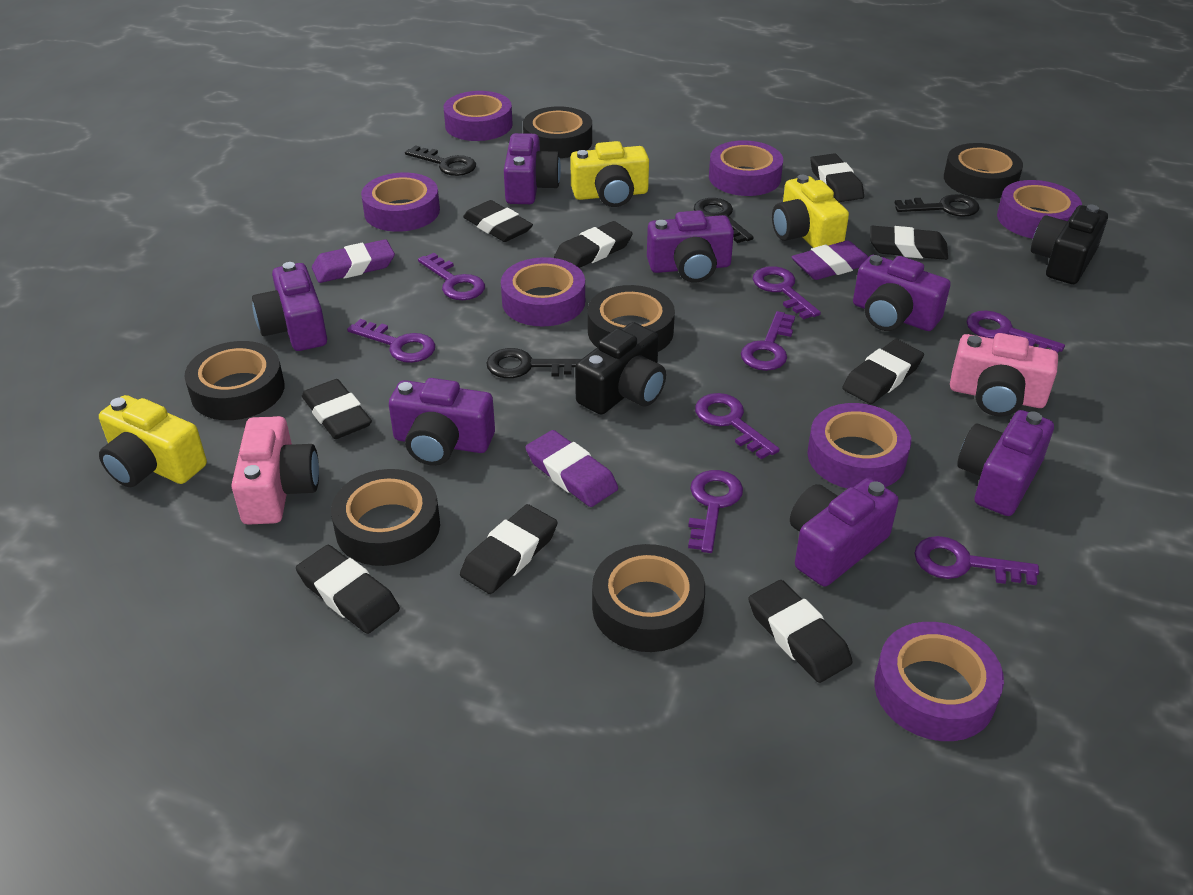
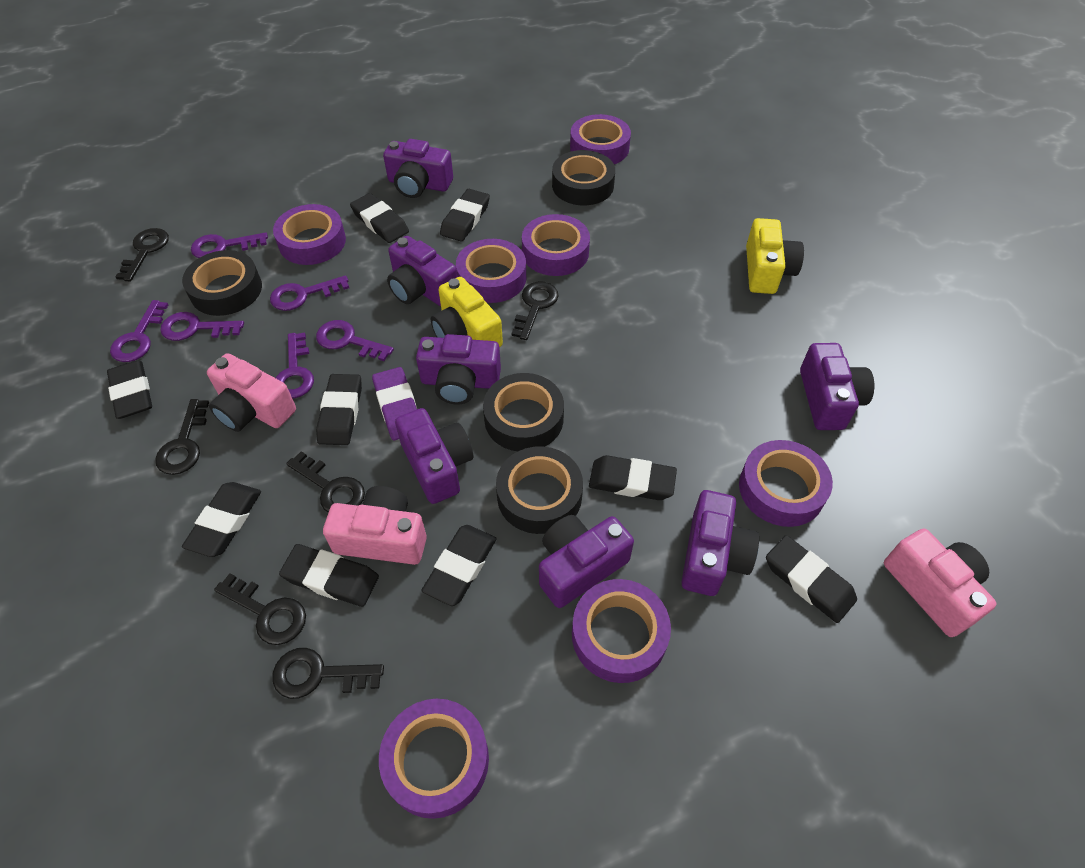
black camera: [575,322,666,415] [1031,204,1108,284] = 2 -> none = 0
black key: [405,145,476,176] [486,348,581,378] [694,198,754,243] [895,194,980,217] = 4 -> [116,228,169,281] [155,399,209,475] [214,573,306,645] [272,648,384,699] [286,451,365,513] [511,281,558,340] = 6
black tape: [184,341,284,420] [331,469,440,566] [523,107,592,158] [588,285,675,352] [592,544,705,652] [944,143,1023,199] = 6 -> [182,250,262,316] [483,373,564,451] [496,446,583,534] [552,150,615,205] = 4
pink camera: [231,416,319,525] [950,333,1058,417] = 2 -> [207,353,296,432] [323,486,427,565] [884,528,996,637] = 3
purple eraser: [312,239,395,283] [525,430,618,507] [791,240,868,280] = 3 -> [372,367,417,440] = 1
purple key: [347,319,435,363] [418,253,485,300] [688,470,743,553] [695,393,780,459] [741,311,795,371] [753,266,821,320] [914,536,1039,585] [966,310,1065,353] = 8 -> [110,300,168,362] [161,312,244,341] [191,232,268,258] [270,275,349,311] [276,333,314,398] [316,320,394,361] = 6
yellow camera: [99,395,207,487] [570,141,649,207] [772,175,849,248] = 3 -> [431,277,503,347] [746,218,804,294] = 2

